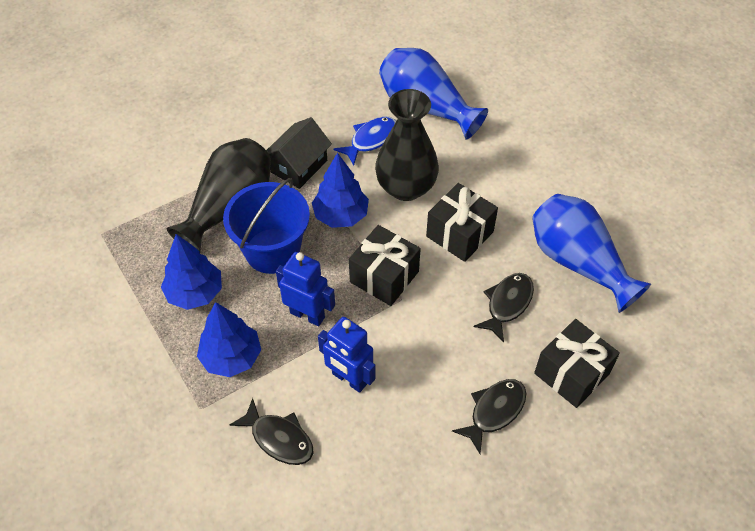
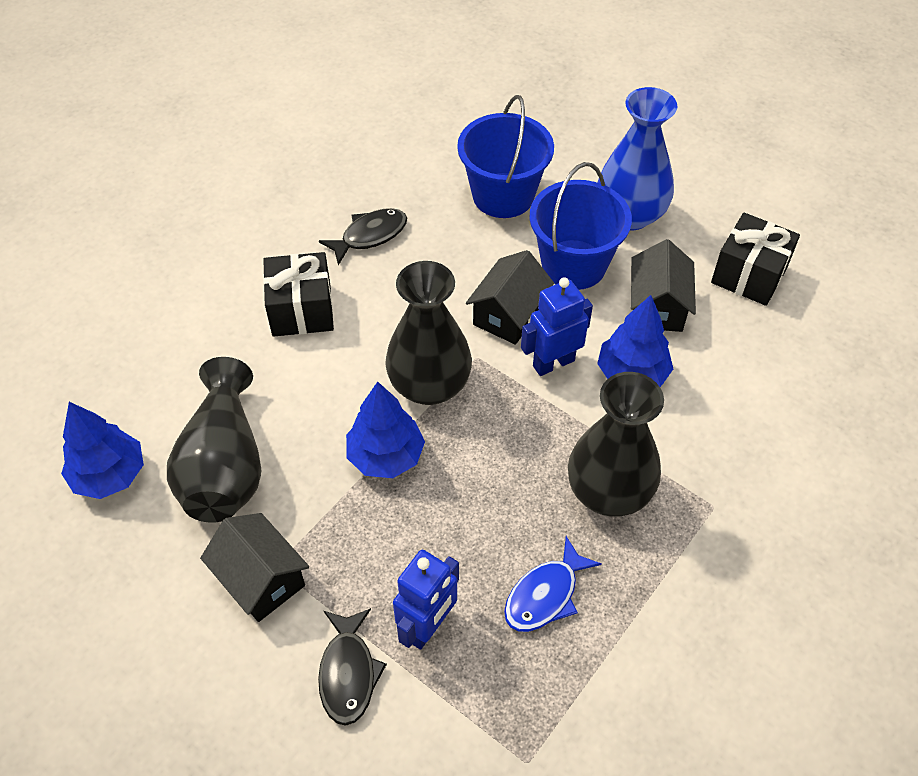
black fish: [230,398,313,465] [452,379,526,454] [474,273,534,342] = 3 -> [318,608,387,726] [319,208,407,265] = 2
black gift: [349,225,421,306] [426,183,498,262] [534,319,620,408] = 3 -> [263,252,334,337] [711,212,800,306] = 2
black house: [266,117,332,189] = 1 -> [200,513,309,622] [466,250,554,345] [631,239,696,332] = 3
black vase: [167,138,271,252] [375,89,439,201] = 2 -> [167,357,262,523] [385,261,472,405] [568,372,664,517] = 3
blue bucket: [223,178,310,274] = 1 -> [457,95,554,218] [530,162,632,290] = 2
blue vase: [379,48,488,140] [532,194,651,313] = 2 -> [597,87,678,230] = 1

